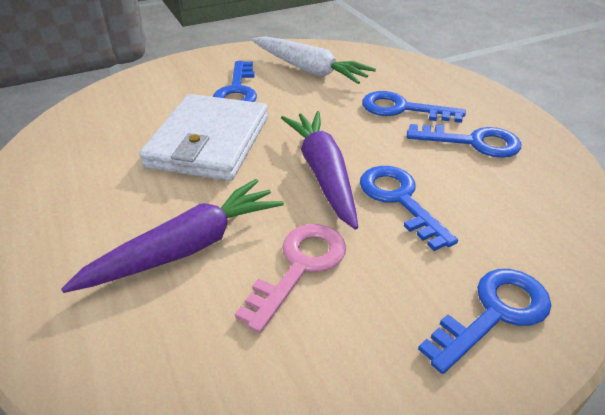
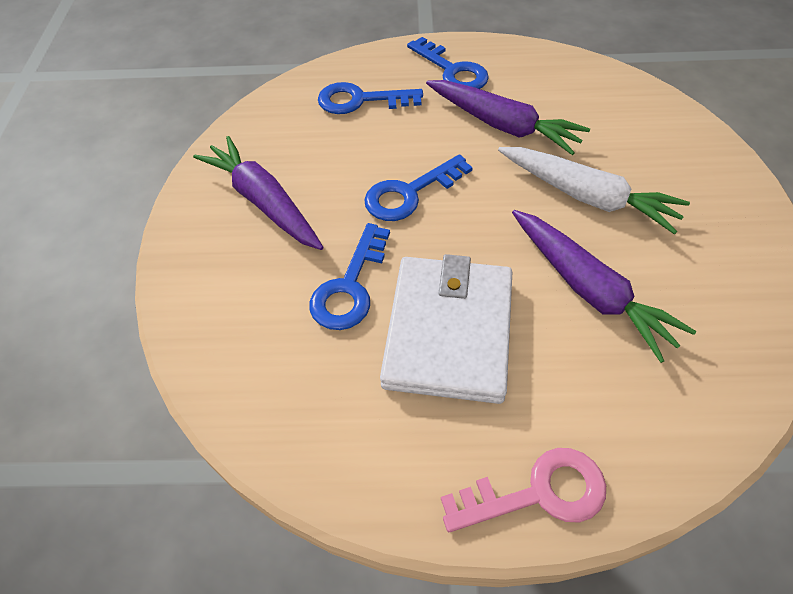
blue key: [213,61,257,102] [360,166,458,251] [362,91,466,123] [407,124,521,158] [418,269,551,374] = 5 -> [309,223,390,330] [318,82,423,114] [364,154,473,221] [407,37,489,89] = 4
purple carrot: [61,179,284,293] [281,111,358,230] = 2 -> [193,136,323,250] [426,80,590,155] [512,210,696,363] = 3

